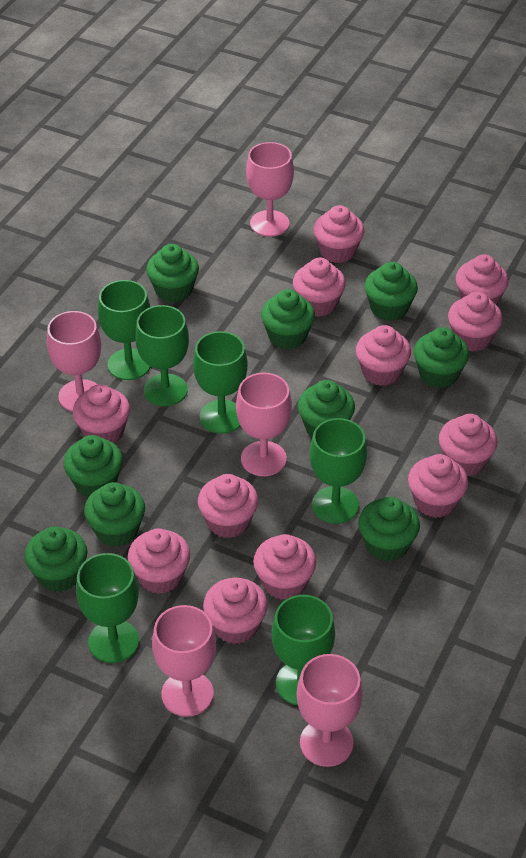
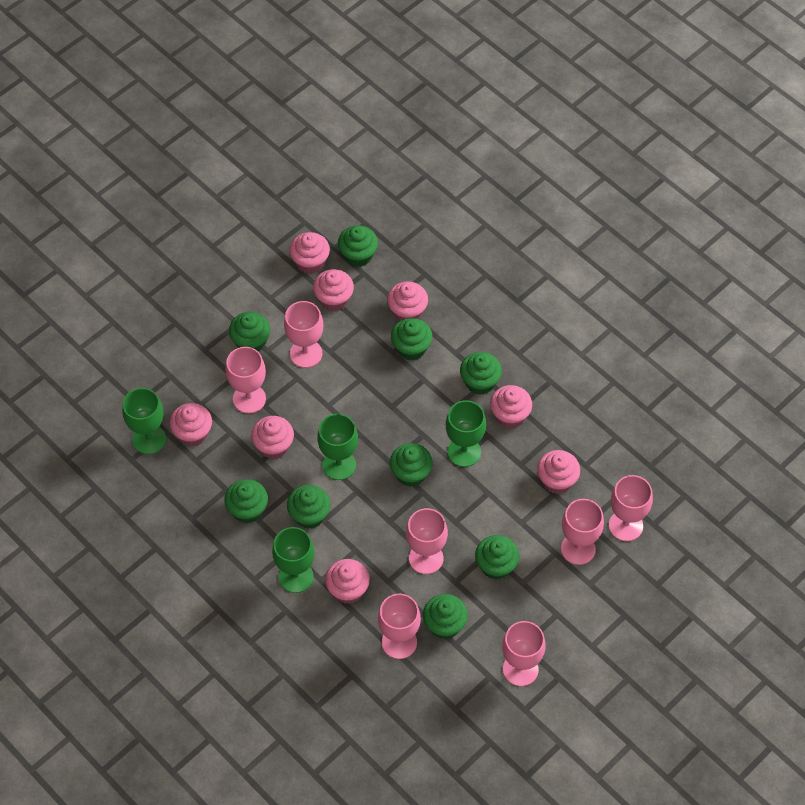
green goblet: [76,553,139,663] [98,280,151,380] [135,305,189,406] [193,331,248,434] [271,595,335,705] [309,418,367,524] = 6 -> [122,388,166,454] [272,527,315,593] [317,414,358,480] [446,400,486,467] = 4
pink cupcake: [73,384,130,443] [128,528,190,594] [198,474,258,538] [203,578,268,644] [253,534,316,600] [293,258,346,317] [313,205,365,263] [356,325,411,386] [408,454,468,518] [439,414,498,477] [448,292,503,352] [456,254,509,305] = 12 -> [170,403,212,446] [251,416,294,459] [289,232,330,274] [313,269,354,311] [325,559,370,604] [387,281,428,321] [490,385,532,429] [537,450,580,494] = 8
pink goblet: [47,311,101,412] [152,605,216,717] [236,373,292,476] [246,142,294,237] [297,654,363,767] = 5 -> [225,347,266,413] [284,301,323,368] [378,594,421,659] [406,508,448,574] [502,621,546,686] [561,499,604,565] [609,475,653,541] = 7

